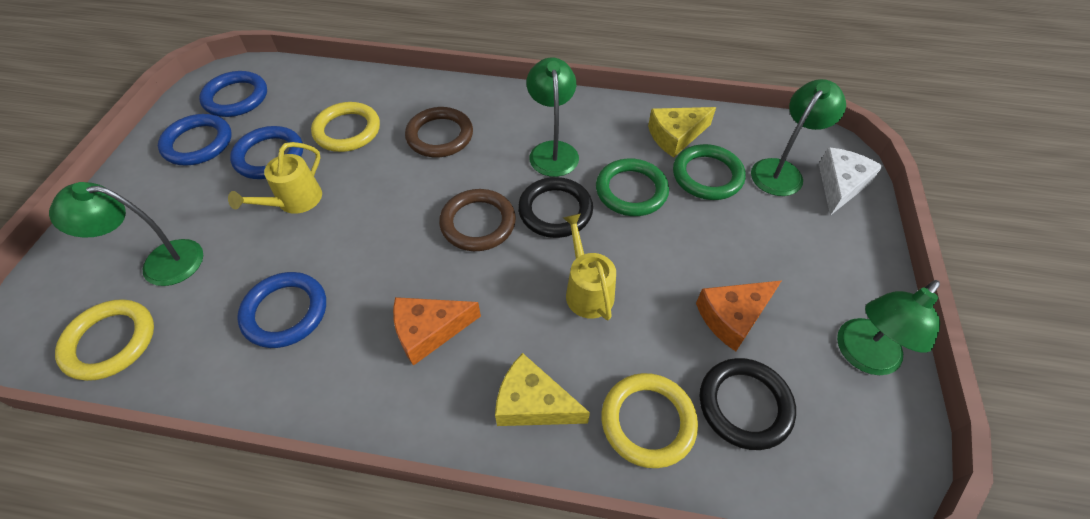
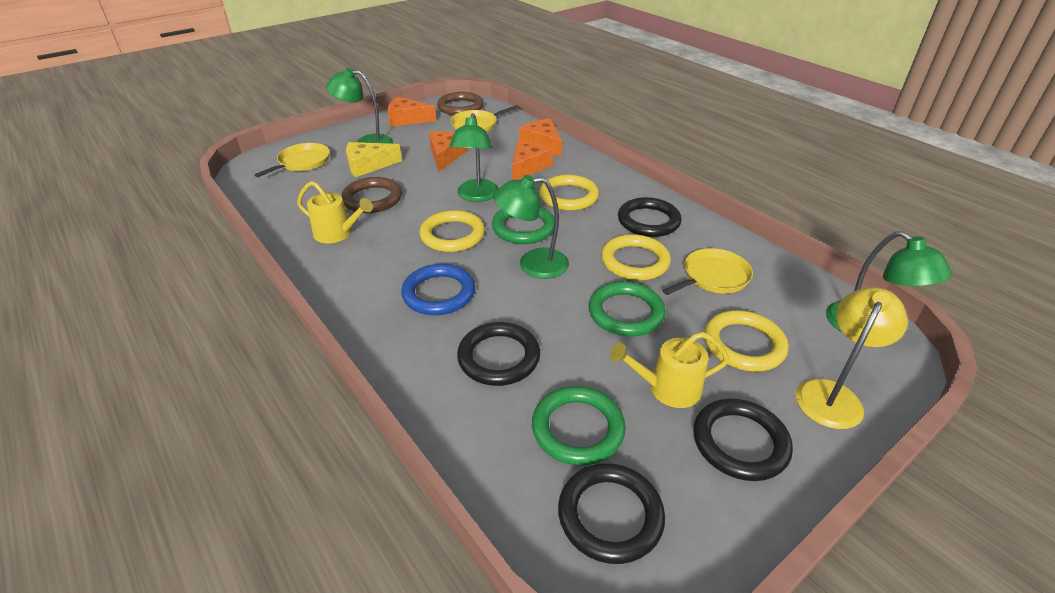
black ring: [518,177,593,238] [700,358,796,450] = 2 -> [457,322,540,386] [558,463,665,564] [618,197,682,237] [693,398,793,481] = 4
blue ring: [158,114,232,165] [199,71,267,117] [230,126,303,179] [237,272,326,348] = 4 -> [401,264,475,315] = 1
green ring: [596,159,669,216] [673,144,746,200] = 2 -> [492,206,555,244] [532,386,626,465] [589,281,666,337] = 3
orange cheese: [393,297,481,366] [696,280,782,351] = 2 -> [387,97,436,127] [429,131,468,172] [512,140,553,180] [519,119,562,156] = 4
white cheese: [819,147,883,215] = 1 -> none = 0
yellow cheese: [495,353,590,426] [648,107,716,158] = 2 -> [346,142,402,177] = 1
yellow lamp: none = 0 -> [796,287,908,429] = 1
yellow pan: none = 0 -> [254,143,330,177] [451,105,519,132] [663,248,753,295] = 3
yellow ring: [55,299,154,381] [311,102,380,152] [601,373,698,468] = 3 -> [420,210,485,252] [539,175,599,211] [601,234,671,281] [704,310,788,372] = 4

